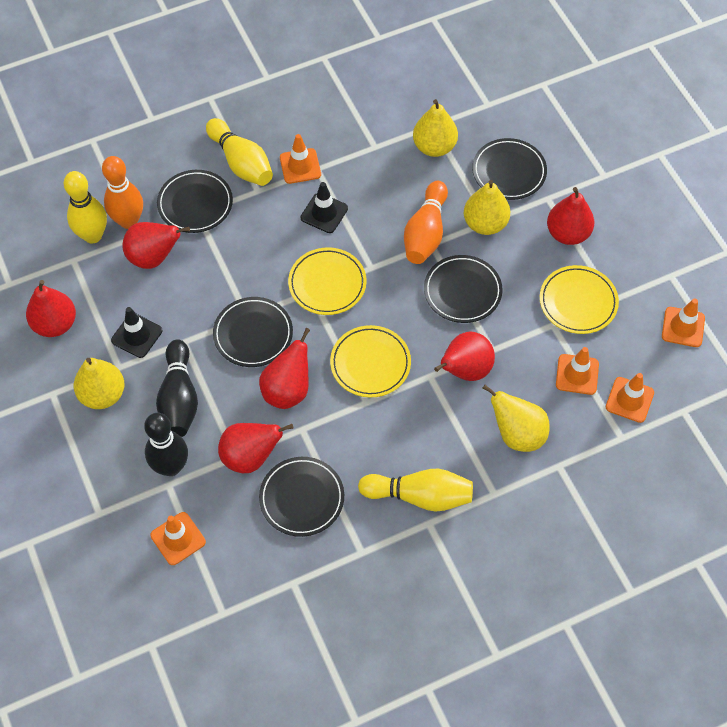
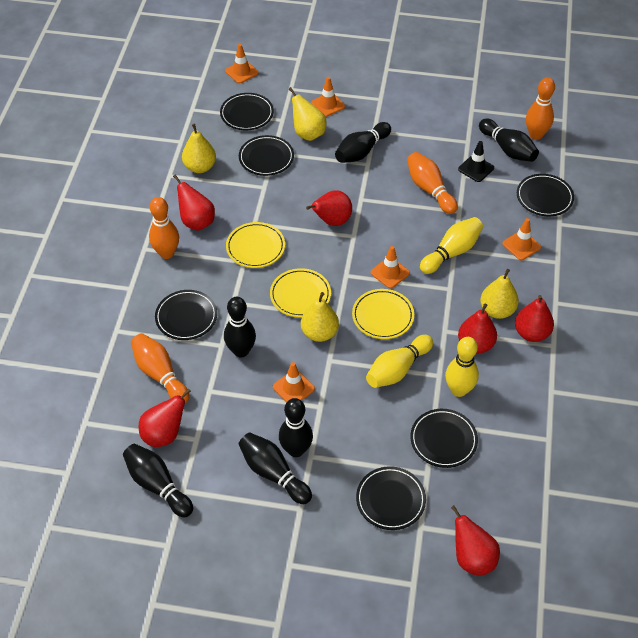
black bowling pin: [144,413,188,476] [156,339,198,437] = 2 -> [123,444,193,517] [224,297,256,357] [238,432,312,504] [279,398,313,457] [335,122,391,163] [479,119,539,162] = 6
black plate: [157,170,233,233] [213,297,293,367] [259,457,344,537] [424,255,503,323] [472,138,547,200] = 5 -> [155,290,217,340] [220,93,274,130] [239,135,294,176] [356,466,426,530] [410,409,478,468] [517,174,574,216] = 6
black traffic cone: [111,307,163,358] [300,182,348,233] = 2 -> [458,141,494,182] = 1
orange bowling pin: [102,156,143,229] [404,181,448,264] = 2 -> [131,333,189,403] [149,197,179,259] [407,152,458,214] [526,77,555,140] = 4

